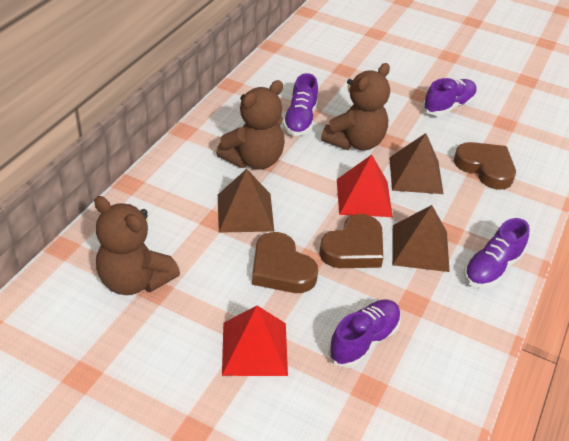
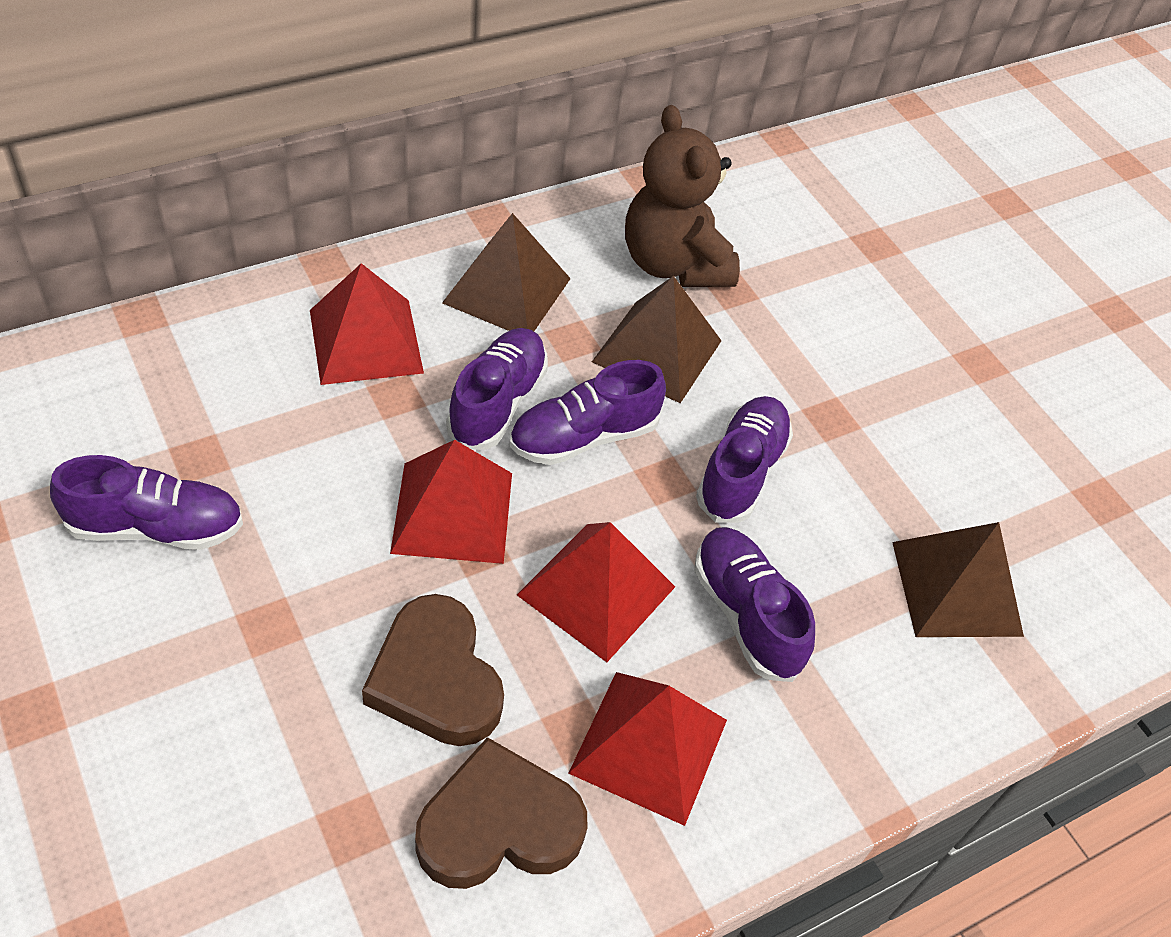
brown heart: [252,232,318,293] [319,214,383,268] [454,142,516,190] = 3 -> [362,594,504,746] [415,737,587,889] = 2
brown teddy bear: [94,196,180,295] [216,80,285,170] [321,63,390,150] = 3 -> [625,105,740,287] = 1
purple shoe: [283,73,318,136] [328,299,401,368] [423,78,477,116] [464,218,529,288] = 4 -> [50,455,243,550] [446,328,548,450] [509,360,666,465] [694,527,815,682] [696,396,793,523] = 5
red pyramid: [222,306,288,376] [337,155,393,217] = 2 -> [310,263,424,385] [390,440,512,564] [517,522,675,662] [568,672,727,826] = 4

